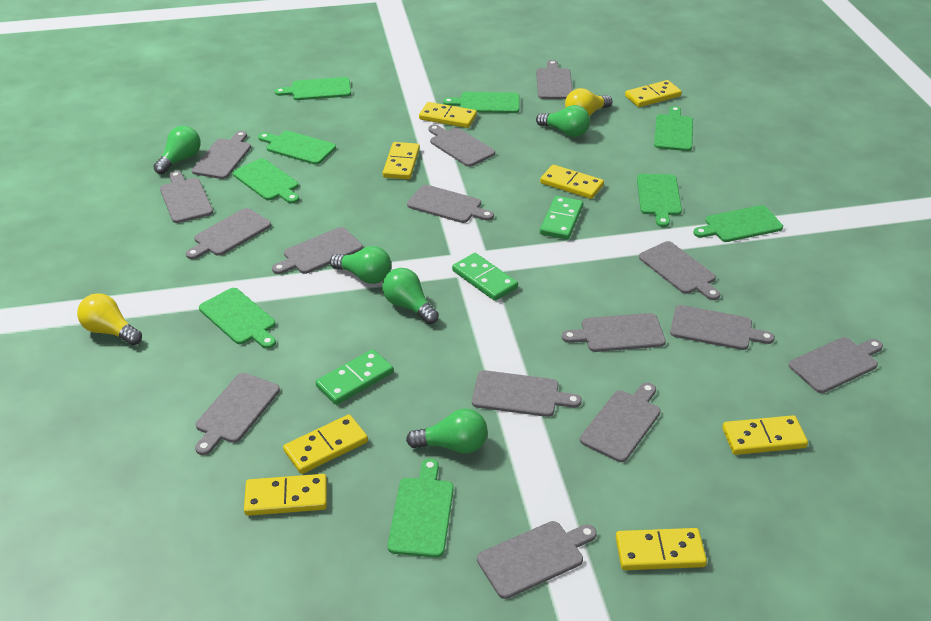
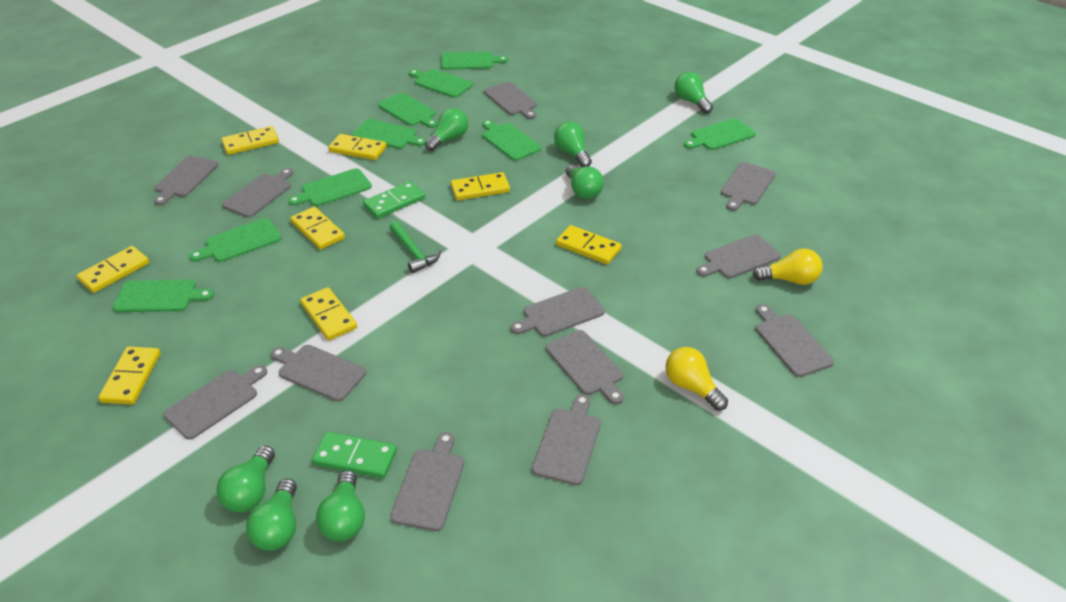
green domino: [316,349,394,405] [452,253,518,301] [540,196,583,240] = 3 -> [312,431,397,479] [363,181,425,219] = 2
green hammer: none = 0 -> [389,221,441,273] = 1
green light bulb: [153,126,201,174] [330,246,391,284] [382,268,439,324] [406,409,488,454] [536,105,590,137] = 5 -> [216,446,275,513] [246,479,297,551] [316,470,365,541] [425,108,468,151] [554,121,592,167] [565,164,604,199] [675,72,713,114] = 7
grey cutting board: [160,171,213,223] [186,208,271,259] [192,131,251,179] [195,373,280,455] [272,227,363,274] [407,185,494,223] [428,125,495,167] [472,370,582,417] [477,521,597,599] [536,60,573,99] [562,313,666,352] [580,383,661,462] [639,241,720,300] [670,305,775,350] [789,337,883,393] = 15 -> [154,156,218,205] [163,365,267,440] [222,168,293,218] [271,345,366,402] [390,432,464,531] [484,82,537,119] [510,287,605,337] [532,394,601,485] [546,330,624,404] [696,234,781,278] [721,162,775,211] [755,304,834,377] = 12

